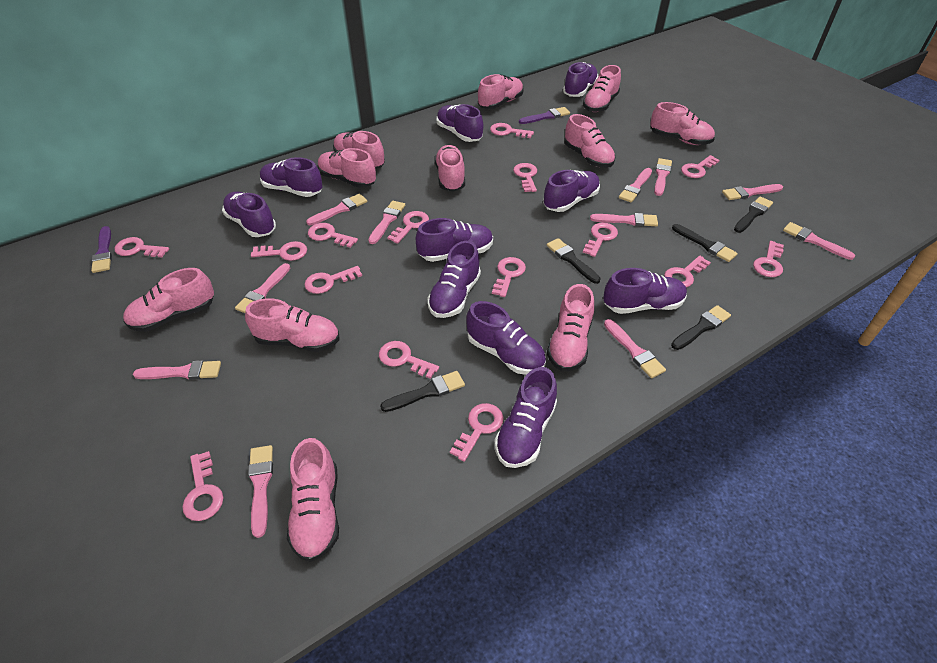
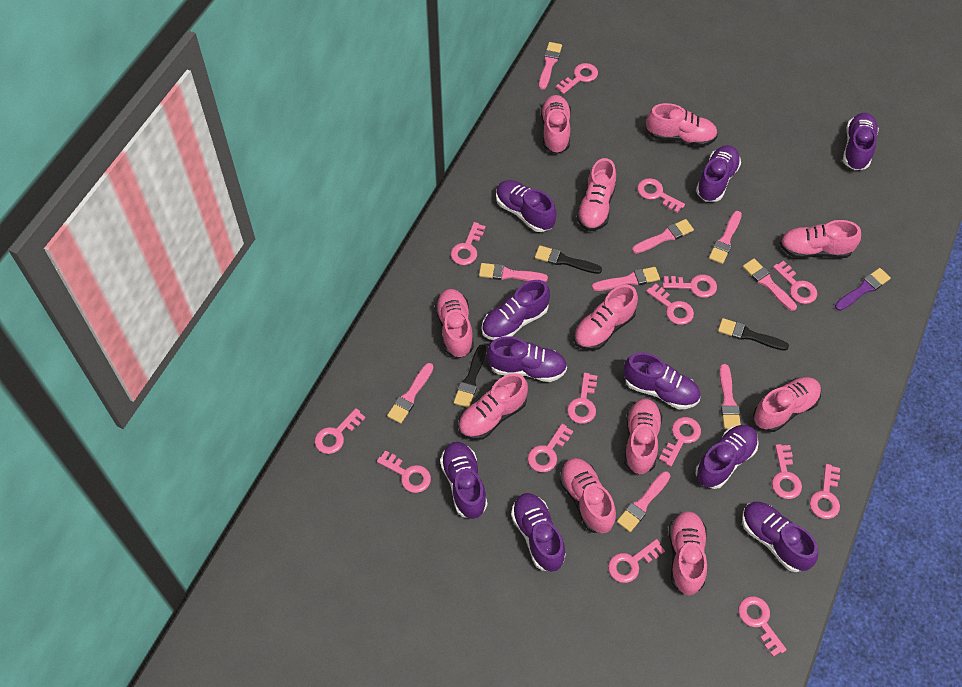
black brush: [380,371,465,412] [547,238,601,284] [671,305,731,350] [672,224,738,262] [734,197,773,233] = 5 -> [454,345,486,408] [535,245,602,274] [718,318,789,351] = 3
pink brush: [133,360,221,380] [235,263,290,313] [248,445,273,538] [306,194,367,226] [368,201,405,244] [590,213,658,226] [604,319,666,378] [619,168,652,203] [654,158,672,196] [722,184,783,200] [783,222,855,260] = 11 -> [387,363,434,423] [479,263,548,282] [539,42,562,90] [592,267,660,291] [617,471,670,532] [632,219,694,254] [709,211,742,264] [720,364,741,429] [743,259,797,311] = 9
purple brush: [91,226,112,273] [519,107,570,124] = 2 -> [835,268,891,311] = 1

